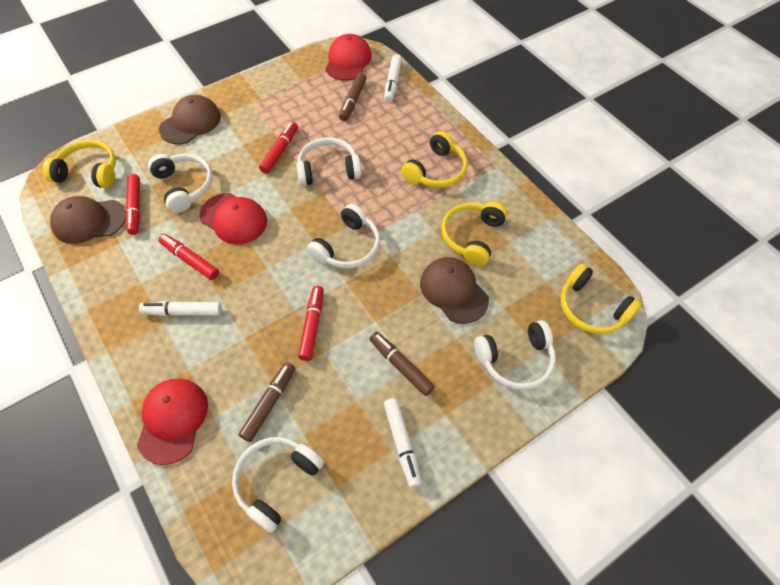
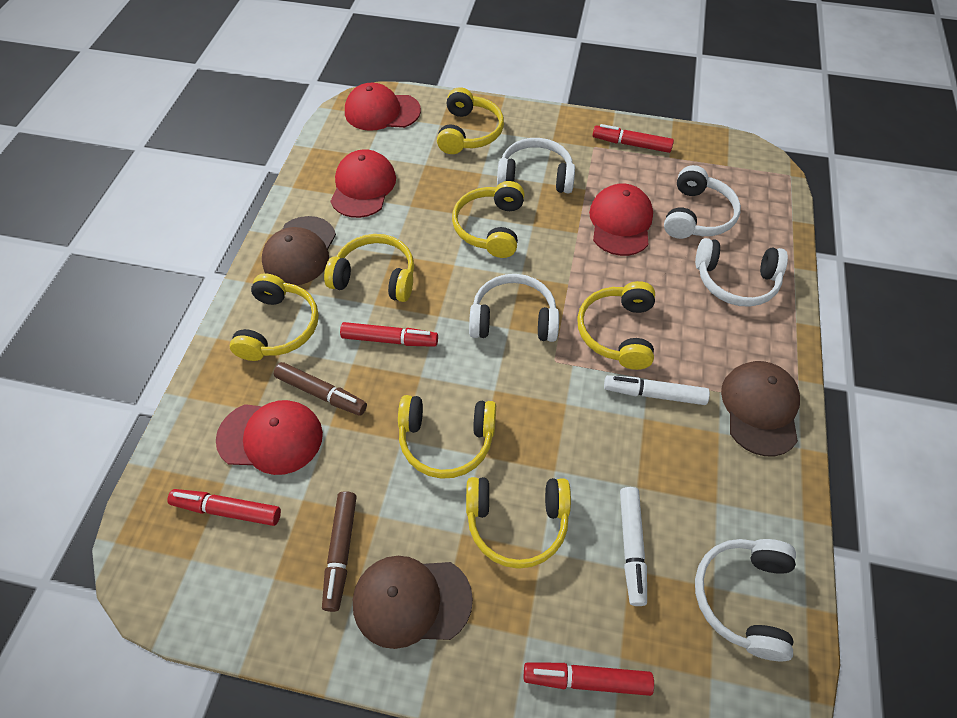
brown marker: [239,362,295,442] [339,73,367,121] [369,332,435,396] = 3 -> [274,362,367,416] [322,491,357,612] = 2
red cap: [137,379,208,465] [199,193,267,245] [326,34,372,81] = 3 -> [216,400,323,475] [330,149,396,218] [345,83,421,131] [589,184,653,256] = 4
white marker: [139,301,222,316] [384,55,402,102] [384,398,422,487] = 3 -> [604,375,710,405] [620,487,647,606] = 2
yellow headphones: [43,140,116,188] [401,131,468,188] [441,202,507,266] [560,263,641,334] = 4 -> [230,273,319,361] [324,234,414,302] [398,395,496,479] [437,87,504,154] [452,181,525,258] [466,477,571,569] [577,281,655,370] = 7

